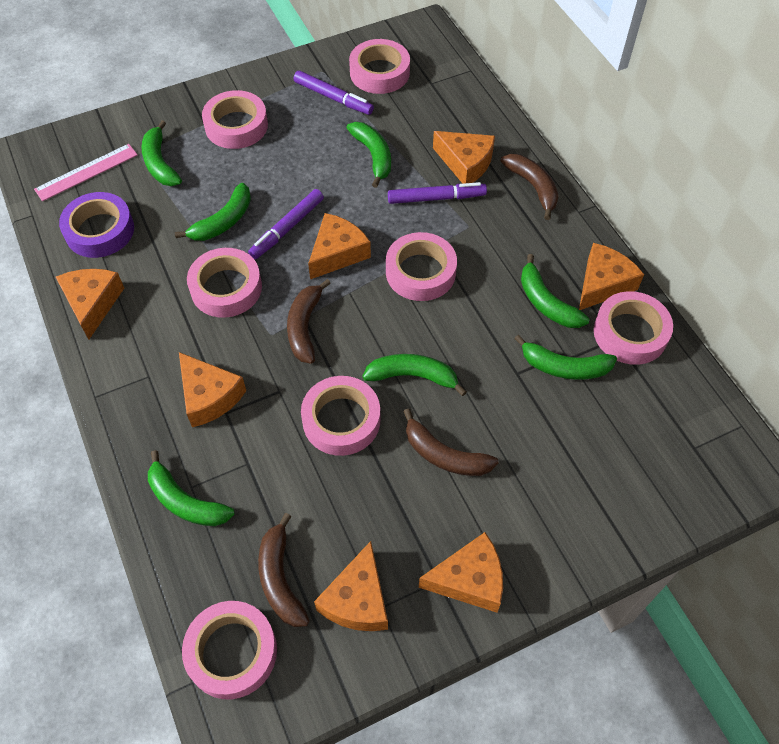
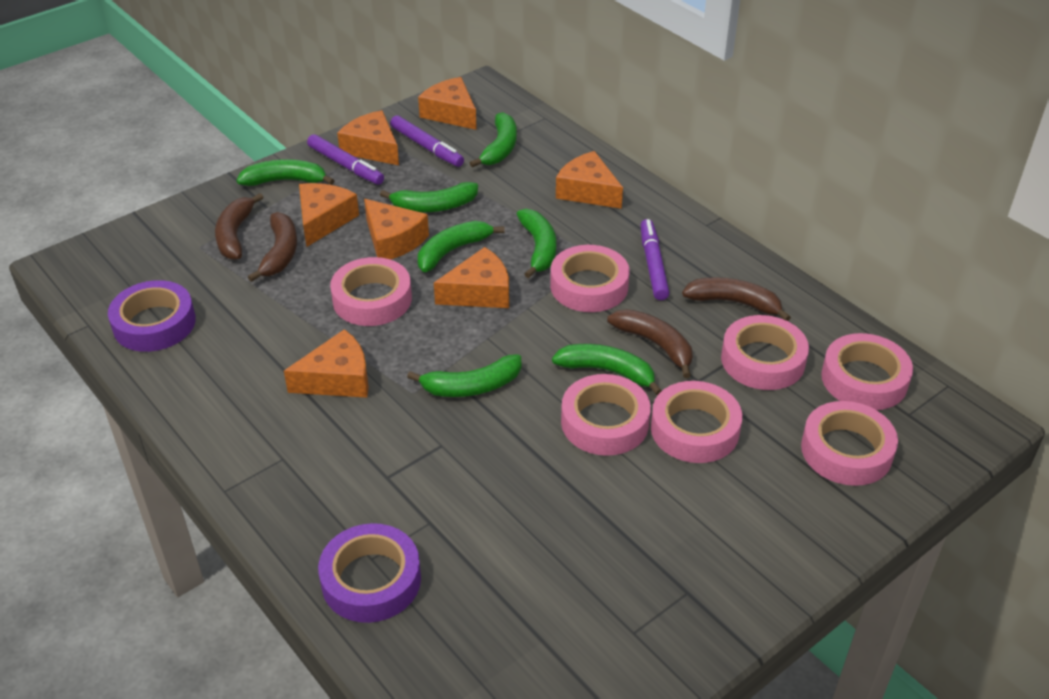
pink ruler: [34,144,138,201] = 1 -> none = 0
purple tape: [59,192,134,258] = 1 -> [108,280,196,352] [318,523,421,623] = 2

